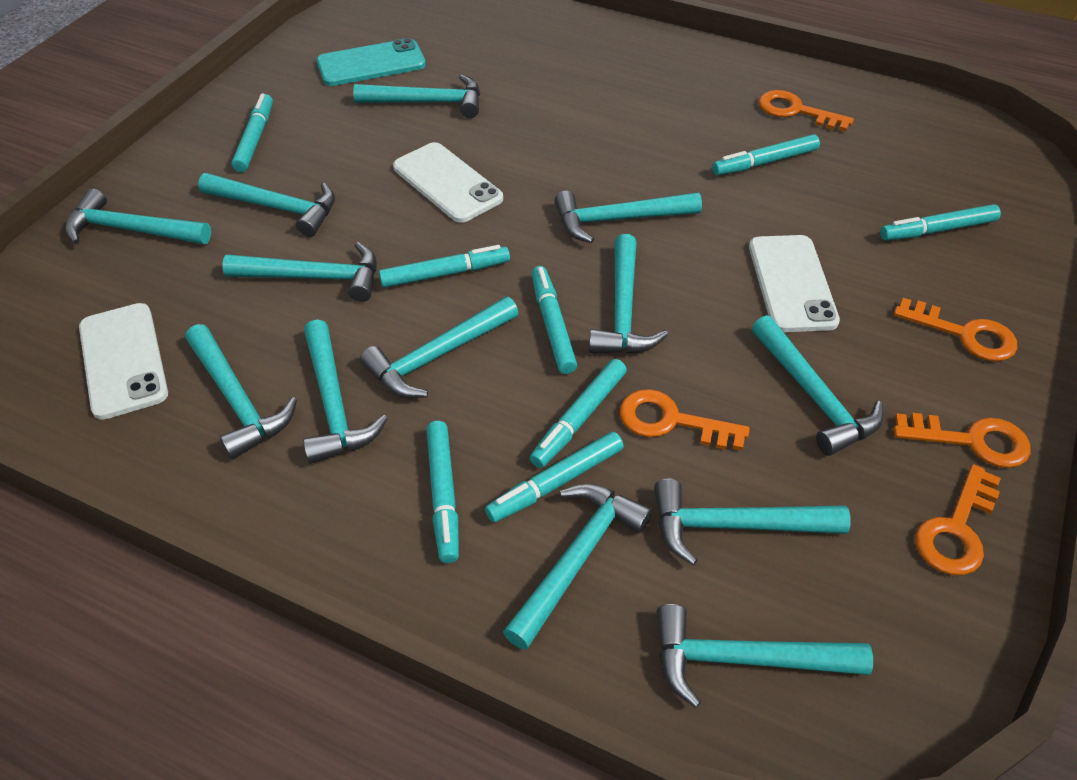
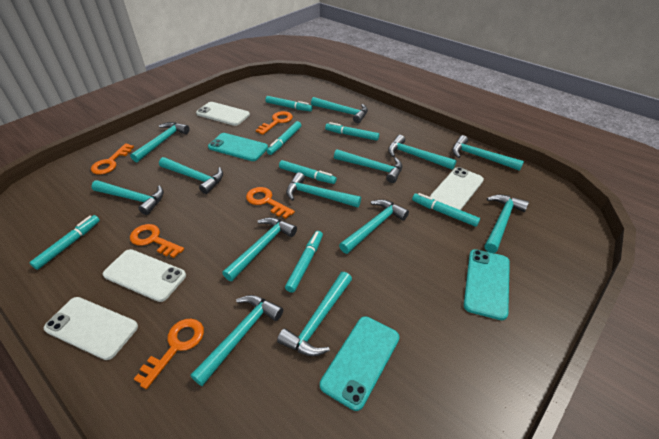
turquoise marker: [231,93,273,172] [379,245,510,288] [426,421,459,563] [485,432,624,523] [530,359,627,468] [531,266,577,374] [712,134,820,175] [880,204,1001,241] = 8 -> [30,215,100,270] [265,96,313,112] [267,121,301,155] [279,160,337,184] [285,231,323,293] [325,122,379,141] [412,193,480,227] = 7
turquoise phone: [317,38,426,86] = 1 -> [208,133,268,161] [320,316,399,411] [464,249,510,320] = 3
white phone: [79,303,168,420] [393,142,503,223] [749,235,840,332] = 3 -> [44,297,138,360] [103,249,186,302] [196,102,250,126] [430,167,484,210] = 4

